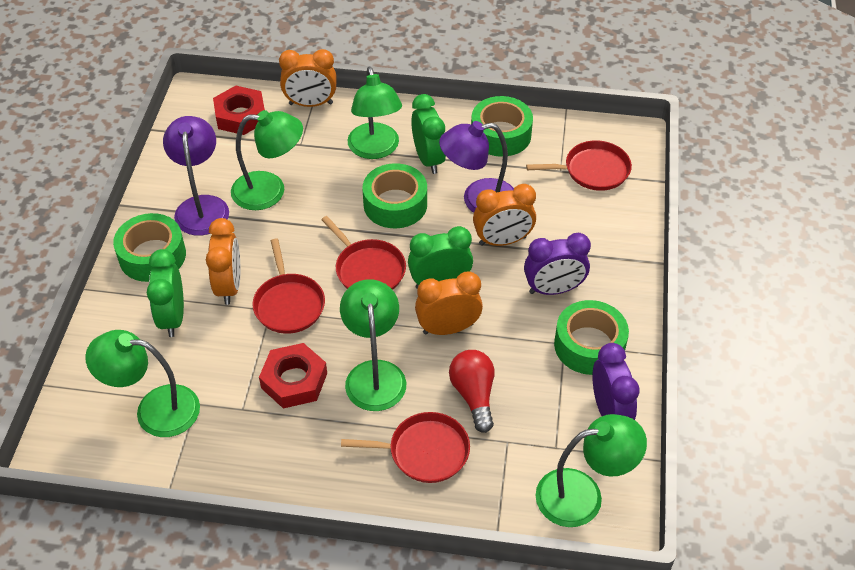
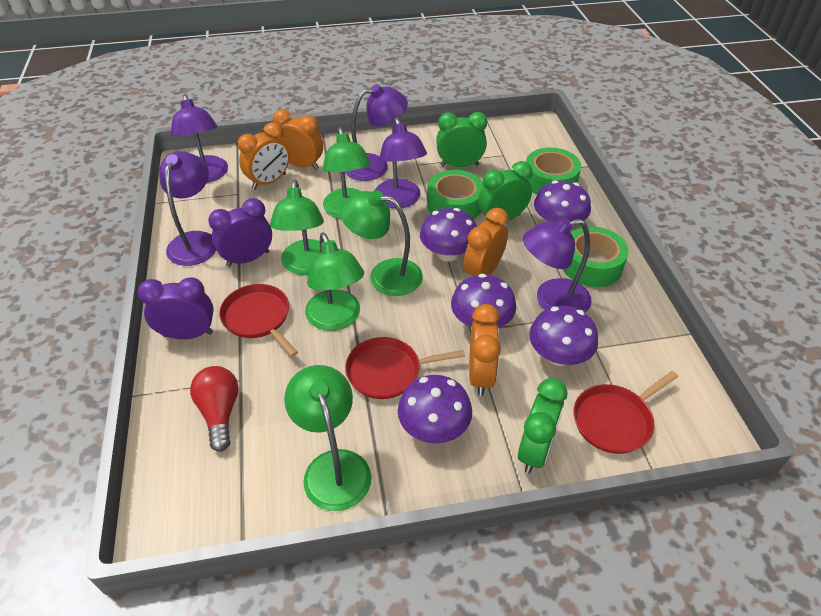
green tape: [113,213,186,282] [362,163,427,228] [471,96,533,157] [554,300,629,375] = 4 -> [427,170,484,219] [526,147,581,195] [563,226,629,287] = 3
purple lamp: [163,116,229,236] [439,121,514,213] = 2 -> [159,151,216,266] [171,94,228,183] [345,84,408,181] [375,117,427,208] [523,218,592,313] = 5
purple mushroom: none = 0 -> [398,375,472,443] [420,208,477,262] [451,273,516,327] [529,306,598,366] [534,180,591,223] = 5
red nut: [213,86,265,135] [259,343,327,409] = 2 -> none = 0
red pan: [252,239,325,334] [321,216,406,290] [341,412,470,483] [526,140,632,191] = 4 -> [219,284,298,357] [345,337,465,399] [573,371,678,454] = 3

